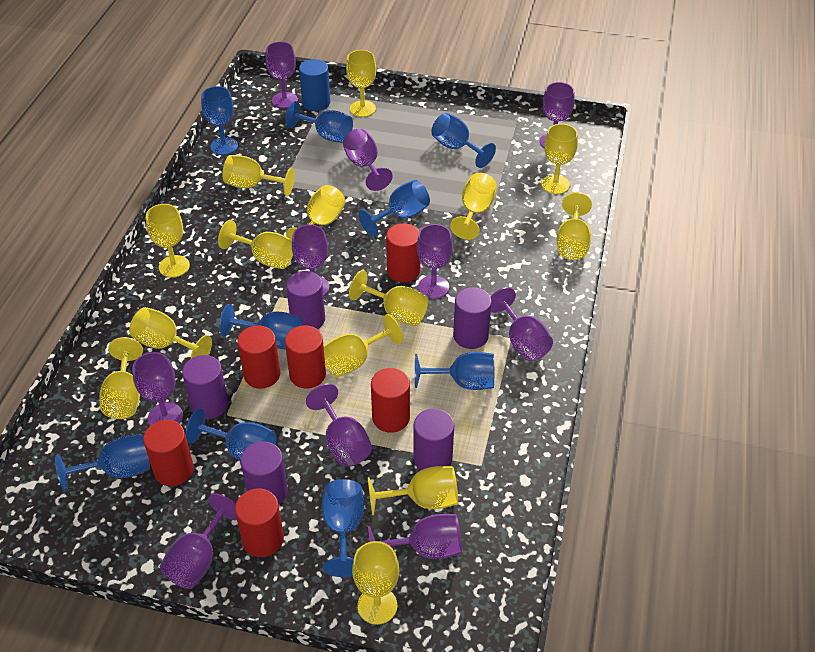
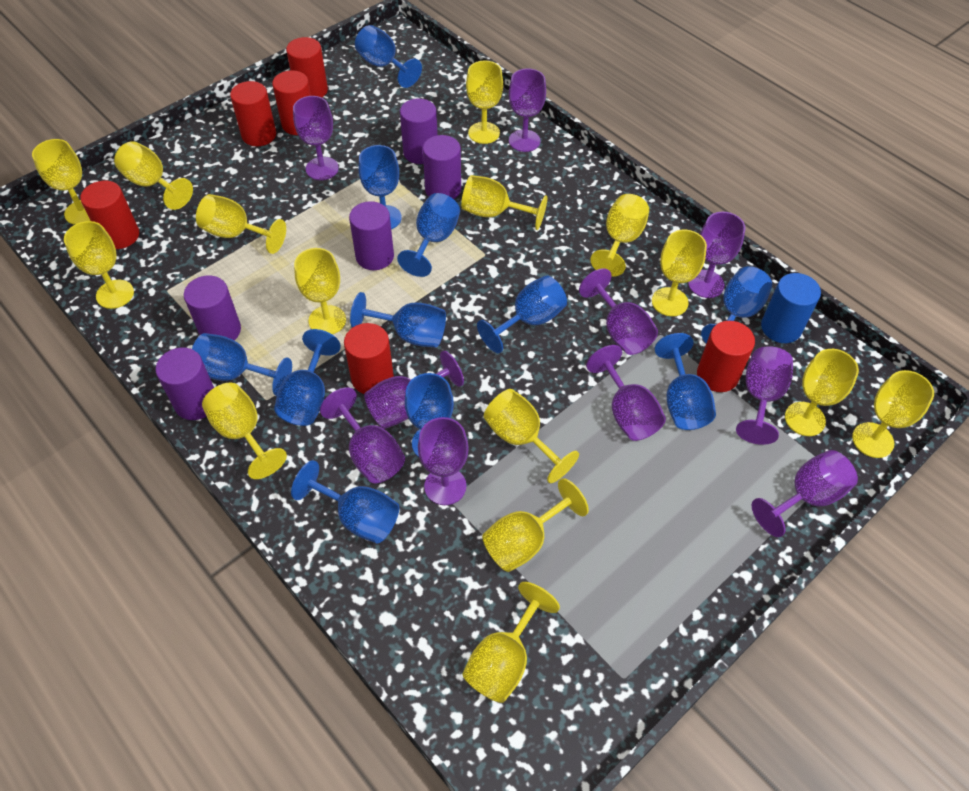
blue goblet: [55,434,150,491] [185,408,276,461] [201,86,238,155] [219,304,303,349] [286,101,353,143] [322,479,364,577] [359,180,430,237] [415,352,494,390] [431,113,496,168] = 9 -> [192,333,292,396] [274,329,341,426] [291,460,399,543] [350,292,446,348] [355,25,422,88] [359,145,402,229] [397,193,460,277] [405,373,454,457] [477,275,567,353] [655,333,716,430] [701,266,772,343] = 11
yellow goblet: [100,337,143,419] [129,307,212,358] [146,204,190,278] [218,220,293,269] [222,155,295,196] [286,185,345,240] [324,314,403,377] [346,50,376,117] [349,270,428,326] [352,541,399,625] [368,466,458,515] [450,173,497,240] [541,124,578,194] [557,192,592,260] = 14 -> [32,139,90,225] [64,221,134,309] [114,141,193,210] [196,194,286,254] [202,383,287,479] [294,248,346,334] [461,175,547,230] [462,582,560,703] [466,61,503,144] [482,478,589,572] [484,389,579,483] [590,194,649,277] [652,230,707,316] [785,349,859,436] [852,370,934,458] = 15

